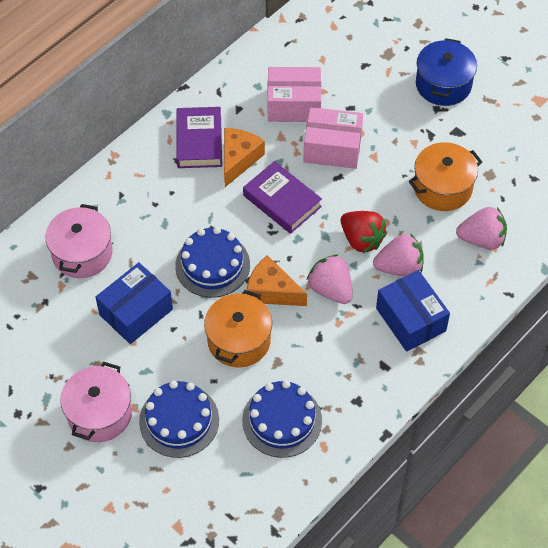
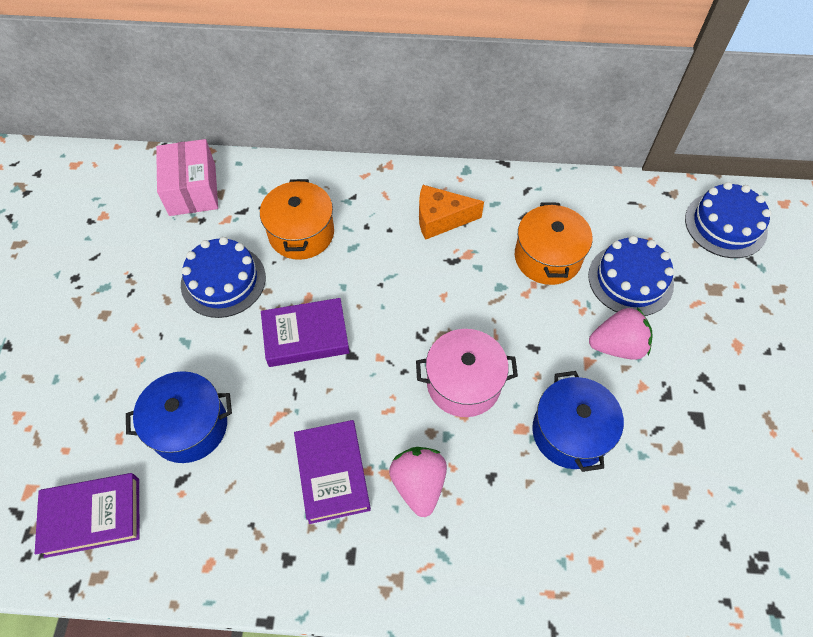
blue box: [95,262,173,344] [376,270,450,352] = 2 -> none = 0
blue pot: [416,38,477,106] = 1 -> [126,371,232,463] [532,371,624,472] = 2
orange cheese: [224,128,265,187] [247,255,307,306] = 2 -> [419,185,484,240] = 1
pink box: [268,67,321,122] [303,107,363,169] = 2 -> [156,139,218,216] = 1
pink pot: [45,204,113,278] [60,362,132,442] = 2 -> [416,329,518,417] = 1
pink strawberry: [307,254,353,304] [373,233,424,277] [456,207,507,250] = 3 -> [389,447,447,517] [589,307,652,360] = 2
purple book: [176,107,222,168] [243,161,322,234] = 2 -> [35,473,140,558] [261,298,350,367] [294,420,371,524] = 3
red strawberry: [341,211,387,253] = 1 -> none = 0

